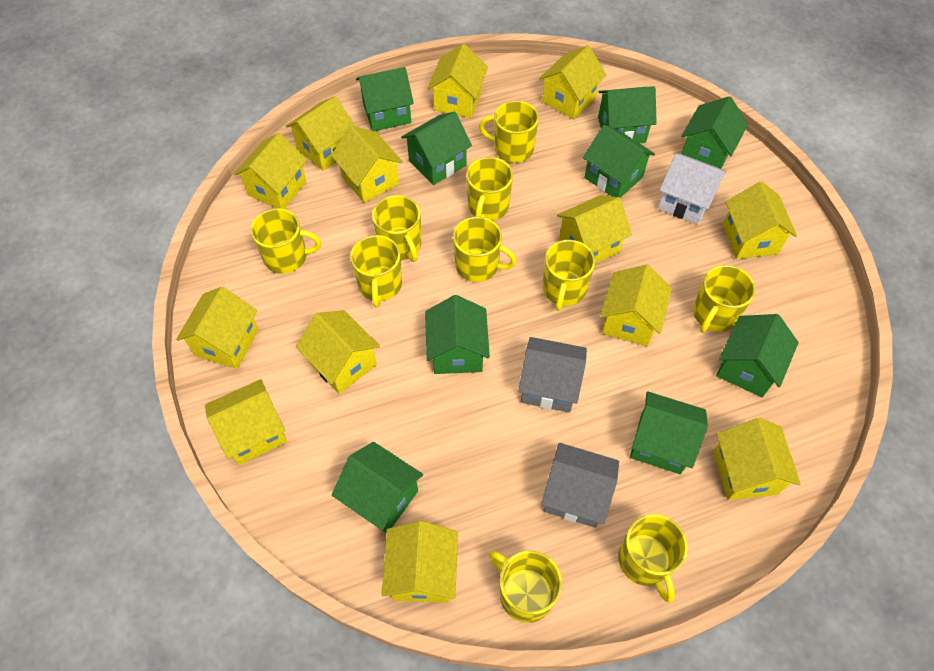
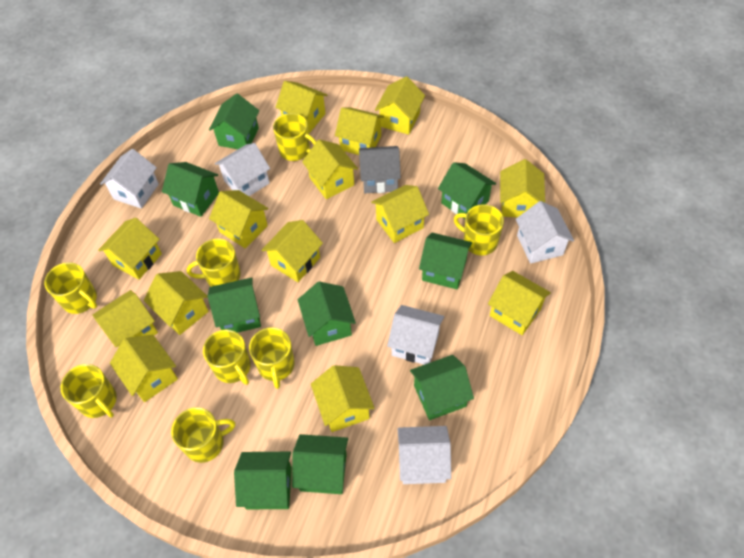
grey house: [518,337,587,413] [541,443,619,528] = 2 -> [359,146,401,193] = 1
white house: [658,153,726,224] = 1 -> [100,149,159,209] [215,143,270,196] [387,305,444,365] [398,426,451,484] [516,201,574,264] = 5
yellow house: [176,287,259,369] [205,379,287,465] [234,133,307,209] [286,96,355,171] [296,310,380,394] [331,126,403,203] [381,521,458,603] [427,44,488,118] [539,45,606,119] [557,195,632,264] [600,265,672,346] [714,418,801,500] [723,181,797,259] = 13 -> [92,290,158,347] [98,218,162,280] [110,335,178,402] [144,271,209,335] [209,190,269,248] [262,220,323,282] [275,81,327,133] [302,139,358,199] [311,365,375,432] [335,107,384,155] [371,185,429,243] [375,77,425,135] [488,271,551,335] [500,159,545,217] = 14
yellow mug: [251,208,321,274] [350,235,402,308] [372,195,421,262] [453,217,517,282] [466,157,513,221] [479,101,539,163] [489,550,562,623] [543,240,595,311] [618,514,688,603] [693,265,756,333] = 10 -> [44,262,97,314] [61,364,117,418] [171,407,235,463] [187,239,241,287] [203,330,251,385] [249,327,294,389] [273,113,316,161] [454,204,504,255] = 8

